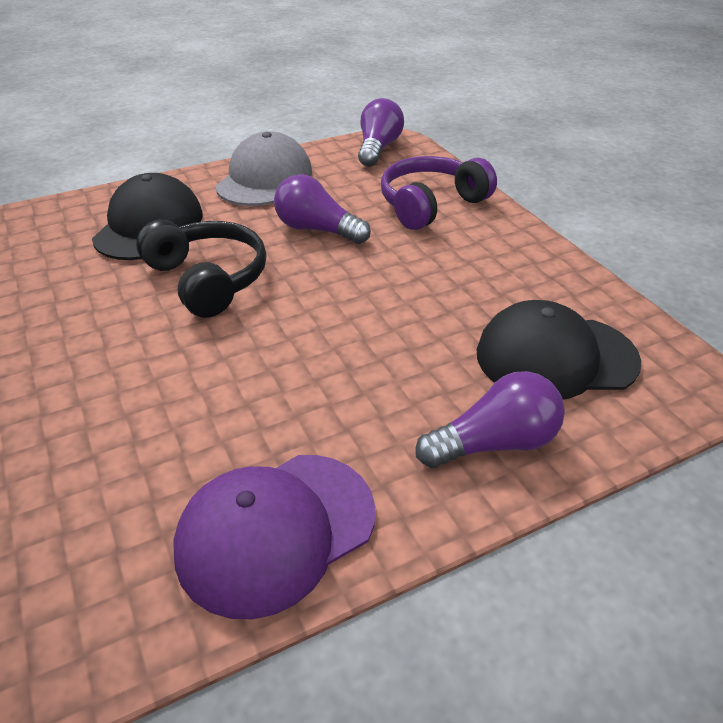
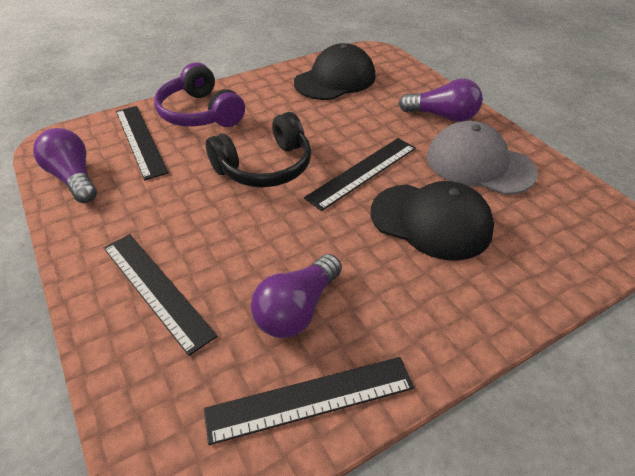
black ruler: none = 0 -> [104,234,218,356] [116,106,169,180] [204,357,414,445] [304,138,416,211] = 4
purple cap: [173,455,375,619] = 1 -> none = 0

